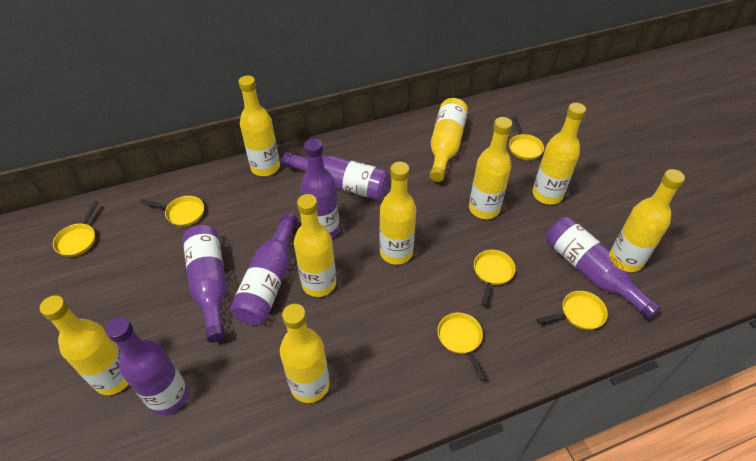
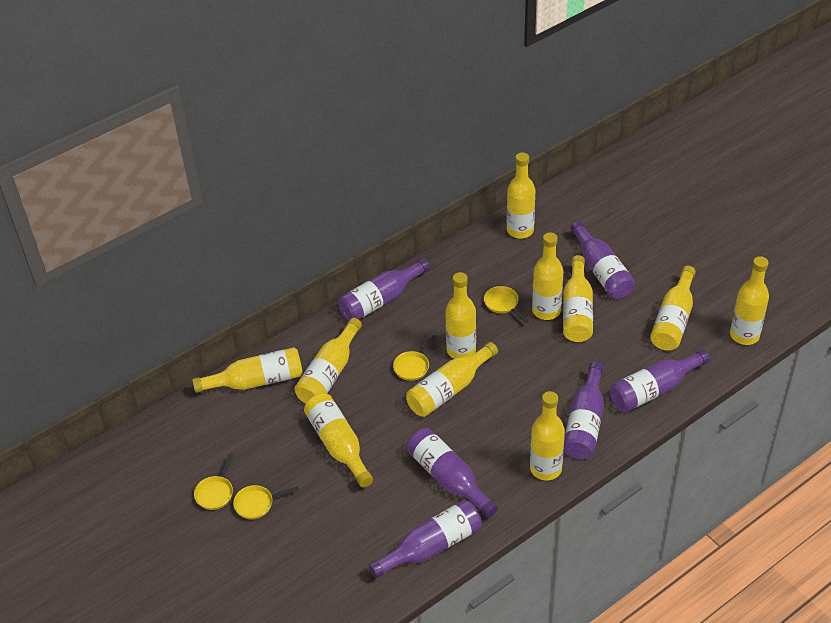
yellow bottle: [40,295,129,395] [239,76,280,176] [280,304,330,403] [294,194,336,297] [379,162,416,265] [430,98,468,182] [469,117,512,219] [532,103,586,205] [610,169,685,272] = 9 -> [192,347,303,393] [295,318,362,404] [304,393,373,487] [406,342,498,417] [445,272,476,359] [507,153,535,239] [530,391,565,481] [532,232,563,320] [563,255,593,342] [650,266,696,350] [730,256,769,345] = 11
yellow pan: [53,201,99,257] [140,196,204,227] [437,313,486,381] [474,250,515,307] [509,116,544,160] [536,291,608,330] = 6 -> [194,454,234,510] [233,485,299,519] [393,335,437,381] [484,286,529,323] = 4

